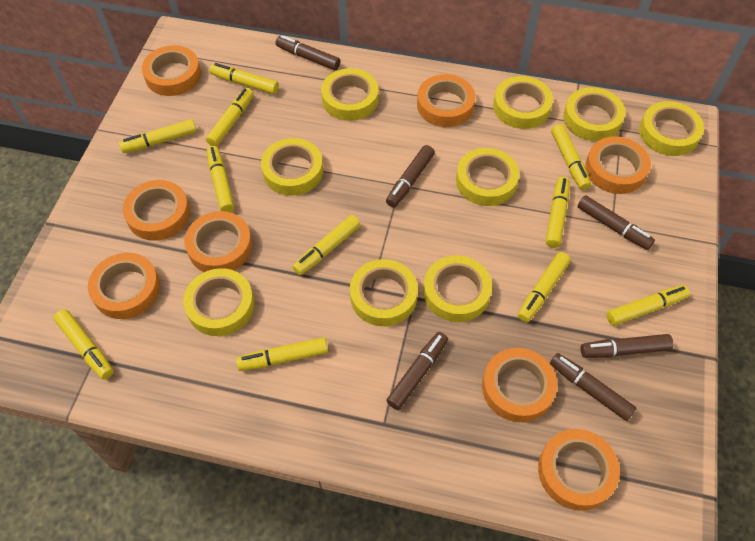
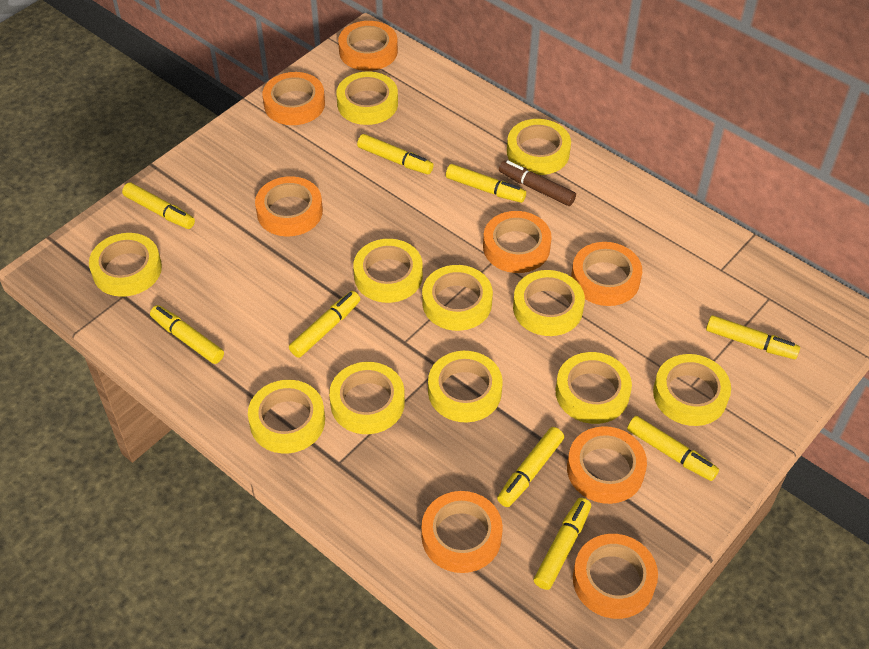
brown marker: [276,35,341,70] [386,145,435,207] [386,332,448,410] [550,353,637,421] [577,195,655,250] [581,334,673,358] = 6 -> [499,160,576,206] = 1
yellow marker: [54,309,114,379] [119,119,197,153] [206,88,254,147] [207,146,235,212] [210,63,279,94] [236,337,328,371] [292,215,361,275] [518,252,571,322] [546,177,570,248] [551,124,591,190] [606,285,690,326] = 11 -> [122,182,195,229] [150,305,224,364] [289,291,360,358] [357,134,434,174] [446,164,526,203] [497,427,564,507] [534,498,591,590] [627,416,719,481] [706,315,800,359] = 9
yellow tape: [183,268,255,336] [261,138,323,196] [321,68,379,121] [350,259,418,326] [423,255,492,322] [456,148,519,206] [493,76,553,129] [563,87,625,141] [639,101,704,156] = 9 -> [89,233,162,297] [248,380,325,454] [329,362,405,434] [336,72,398,125] [353,239,423,303] [422,265,493,331] [428,351,503,422] [507,119,571,175] [513,270,585,336] [555,352,632,424] [653,354,731,426] = 11

